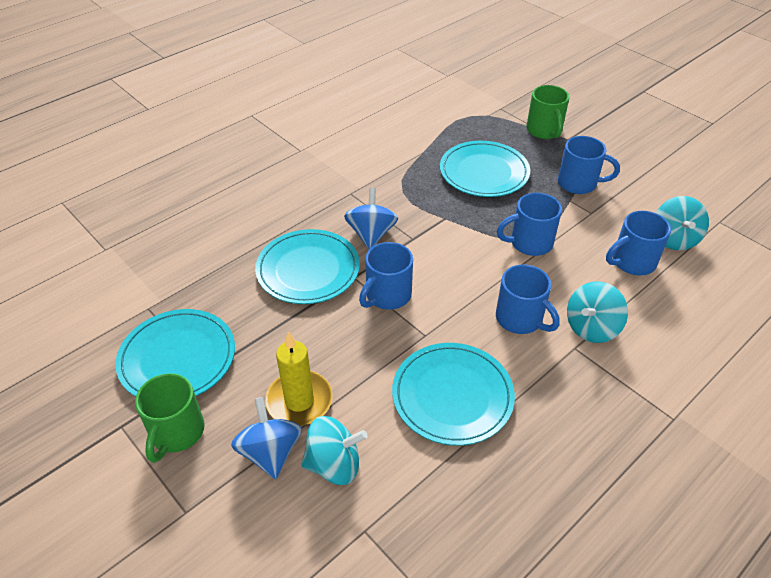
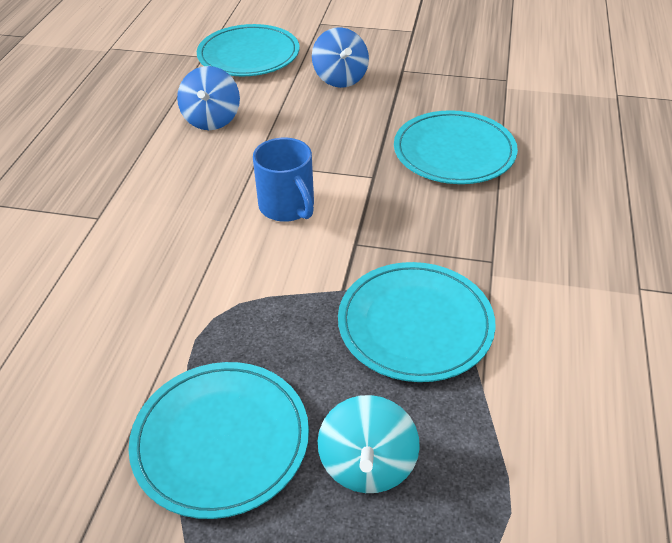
blue mug: [359,242,413,310] [496,264,560,334] [497,193,562,256] [558,136,620,194] [606,211,671,275] = 5 -> [253,138,314,222] = 1
green mug: [135,373,204,463] [526,85,569,139] = 2 -> none = 0
turquoise spinning top: [301,416,368,485] [567,282,628,343] [656,196,709,250] = 3 -> [318,395,420,493] = 1
yellow candle: [265,331,333,426] = 1 -> none = 0

